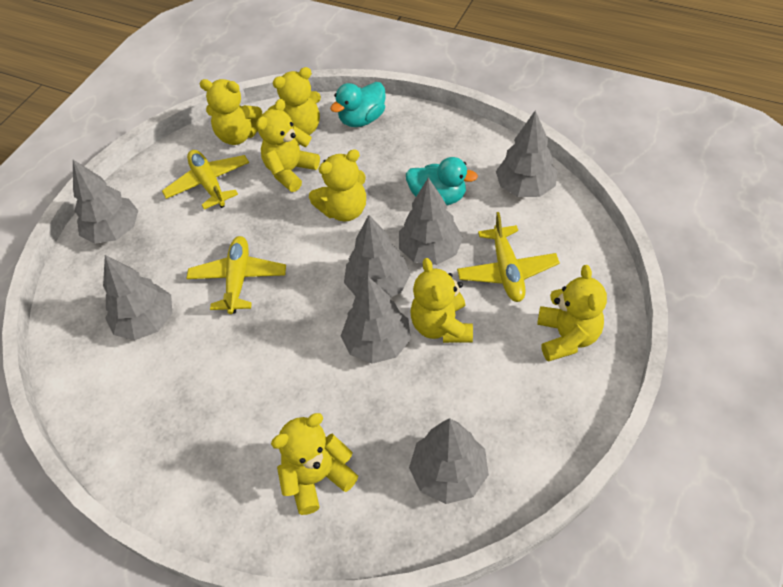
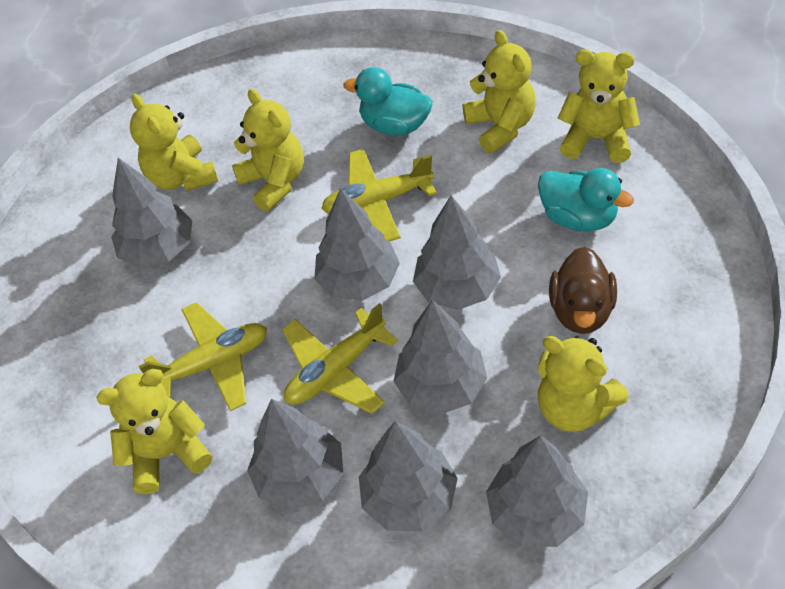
brown duck: none = 0 -> [549,247,617,334] = 1
yellow teddy bear: [200,79,262,145] [256,99,320,192] [268,67,321,135] [271,413,358,515] [309,149,366,221] [410,258,473,343] [537,265,607,362] = 7 -> [96,369,212,494] [130,94,218,191] [232,89,304,212] [463,30,536,154] [538,336,629,432] [557,49,640,163] = 6

